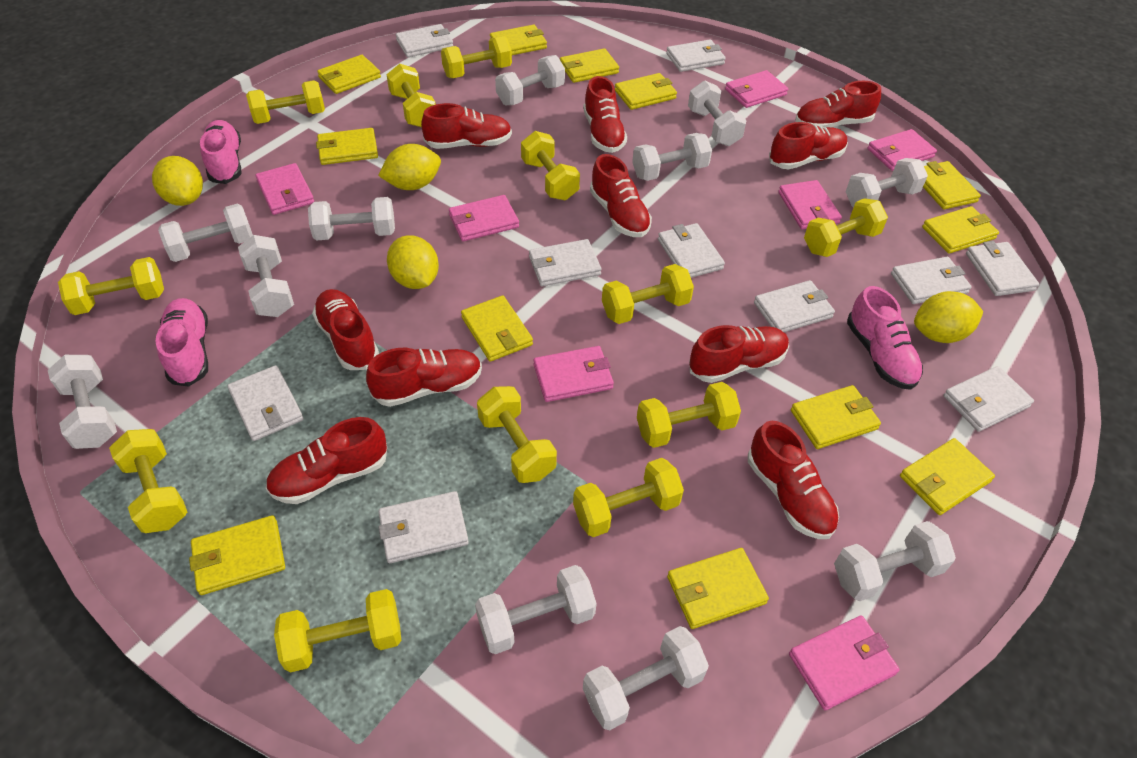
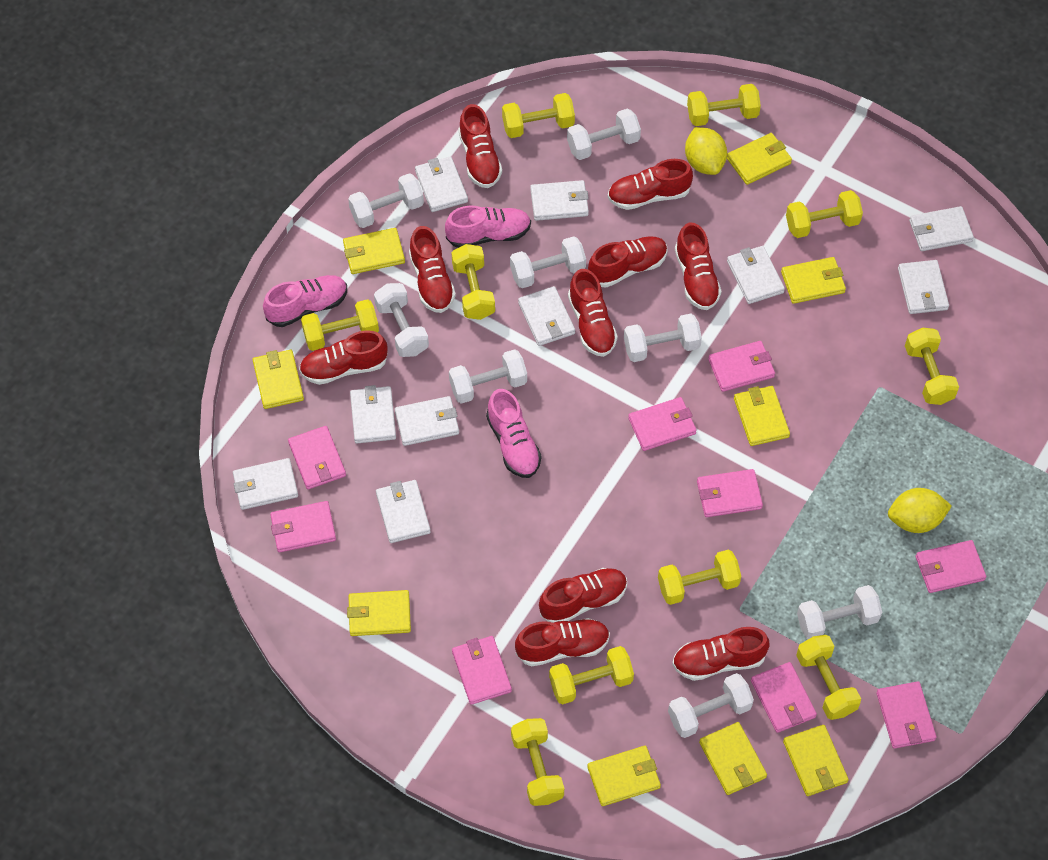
pink wallet: [256,163,314,215] [449,195,519,241] [533,346,614,402] [725,70,788,108] [778,180,842,229] [789,615,900,710] [867,129,937,171] = 7 -> [270,501,336,552] [288,426,346,489] [452,636,512,705] [628,397,697,451] [697,469,763,517] [708,341,775,392] [751,662,817,733] [876,681,937,749] [916,540,986,593] = 9
white dumbbell: [48,355,117,449] [158,204,253,262] [238,235,294,317] [308,197,395,241] [475,565,597,654] [495,55,565,105] [583,626,709,730] [632,133,712,181] [688,81,746,146] [834,521,956,601] [846,158,928,208] = 11 -> [348,173,424,228] [374,283,429,357] [449,349,527,404] [510,236,586,288] [567,108,641,160] [624,314,702,362] [668,673,754,738] [797,585,882,639] = 8
yellow dumbbell: [58,257,164,315] [109,429,187,533] [246,80,325,124] [274,589,401,673] [386,64,436,127] [441,36,512,78] [477,386,557,483] [521,131,580,200] [573,458,684,537] [602,264,694,324] [637,382,741,448] [804,198,888,257] = 12 -> [301,299,379,351] [452,244,495,320] [502,93,575,138] [511,718,564,806] [549,646,634,705] [658,550,741,605] [687,84,761,126] [786,190,863,238] [796,635,861,720] [905,328,959,405] = 10
yellow lemon: [152,156,203,206] [378,144,441,190] [387,235,439,289] [914,291,983,343] = 4 -> [685,127,727,175] [888,488,952,533] = 2
yellow wallet: [189,515,285,595] [316,128,378,165] [317,55,381,94] [461,295,533,362] [490,25,547,55] [560,48,619,83] [615,73,677,110] [667,548,769,629] [791,385,881,449] [900,438,995,515] [922,206,999,254] [923,161,981,209] = 12 -> [253,350,304,409] [343,228,405,274] [347,590,411,636] [587,746,661,806] [699,722,767,795] [727,133,792,185] [734,386,790,446] [781,257,846,304] [783,725,849,796] = 9

